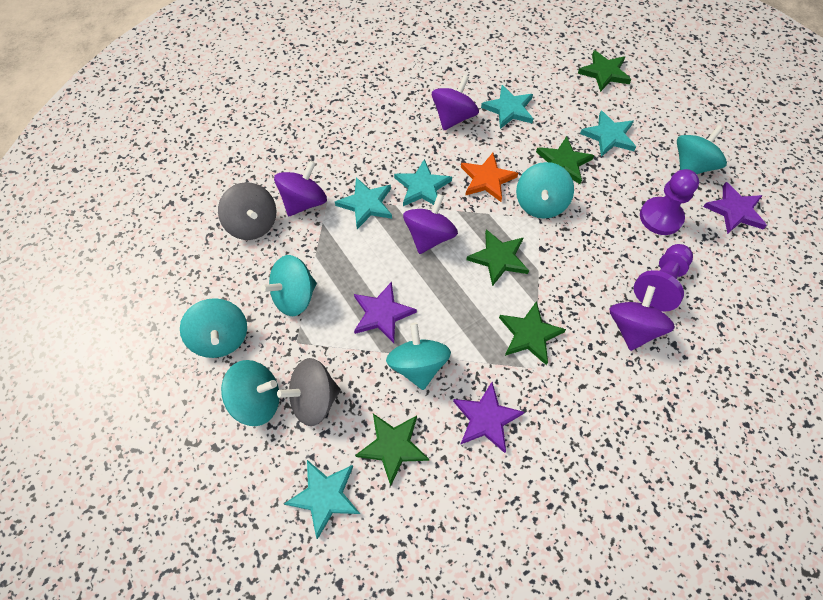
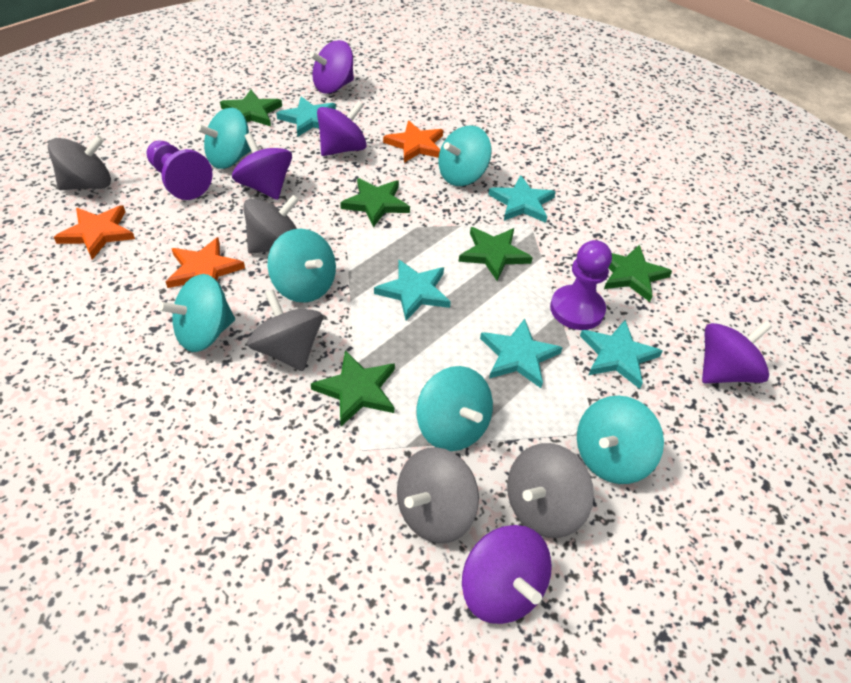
grey spinning top: [218,182,276,240] [277,358,341,426] = 2 -> [48,136,111,190] [243,194,300,254] [247,290,323,371] [397,447,479,543] [507,443,594,538] = 5
orange star: [461,153,518,202] = 1 -> [54,205,135,260] [166,237,245,288] [383,121,443,163] = 3
purple spinning top: [274,160,327,216] [403,194,458,254] [432,75,479,130] [609,285,675,351] = 4 -> [232,133,292,200] [310,40,354,94] [317,101,367,156] [462,525,552,624] [702,321,772,383] = 5
purple star: [354,282,417,343] [453,382,524,453] [703,182,767,234] = 3 -> none = 0

